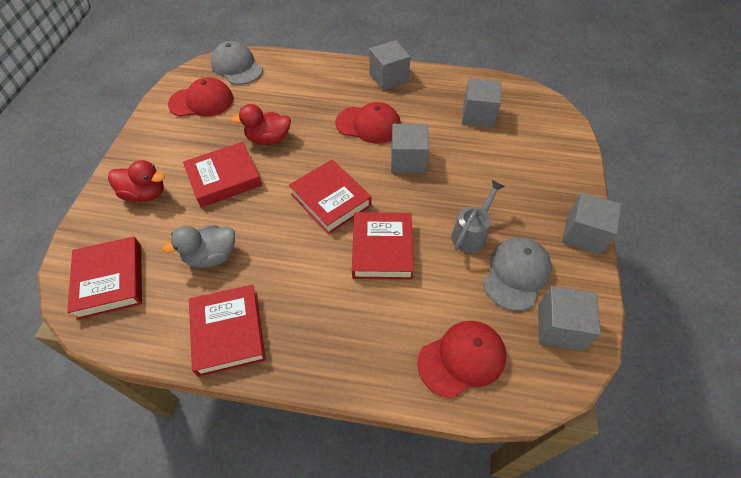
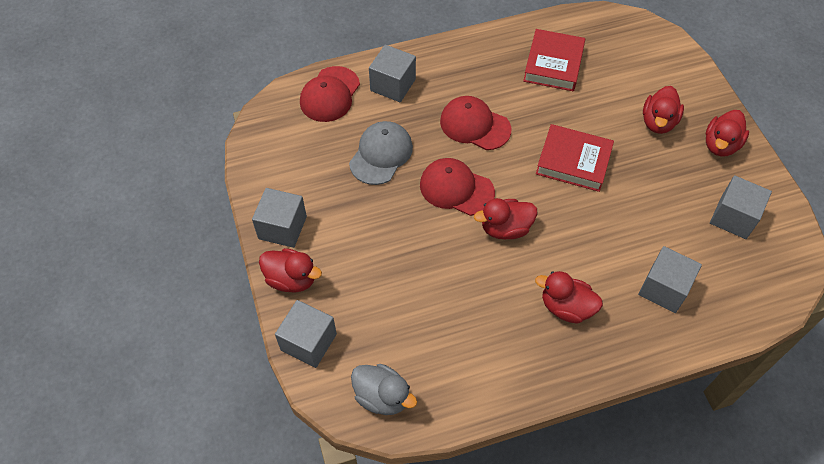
grey cap: [211,41,263,85] [483,237,552,311] = 2 -> [349,121,413,185] = 1
grey watering can: [451,180,505,253] = 1 -> none = 0
red book: [67,237,142,320] [183,142,262,208] [189,285,266,377] [289,160,372,234] [352,212,414,280] = 5 -> [523,29,585,91] [536,124,614,192] = 2
red duck: [108,160,165,202] [231,104,291,145] = 2 -> [259,248,322,292] [474,198,537,239] [535,271,603,324] [643,86,684,134] [705,110,749,157] = 5

